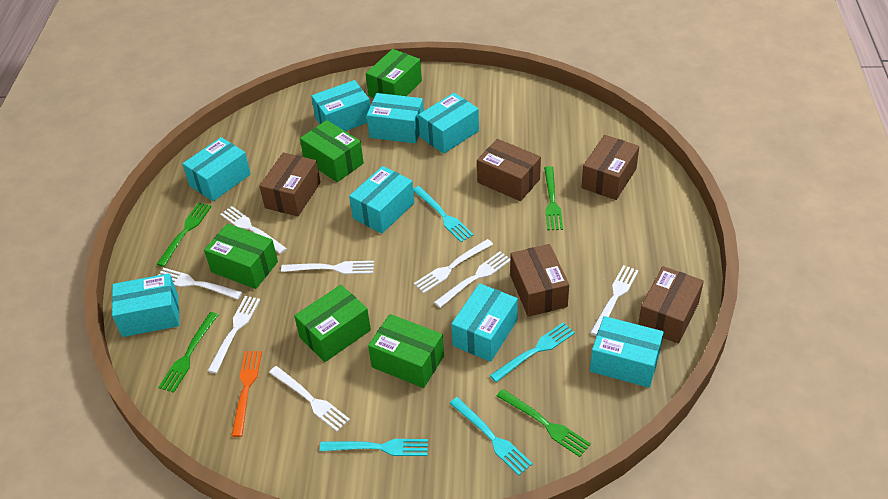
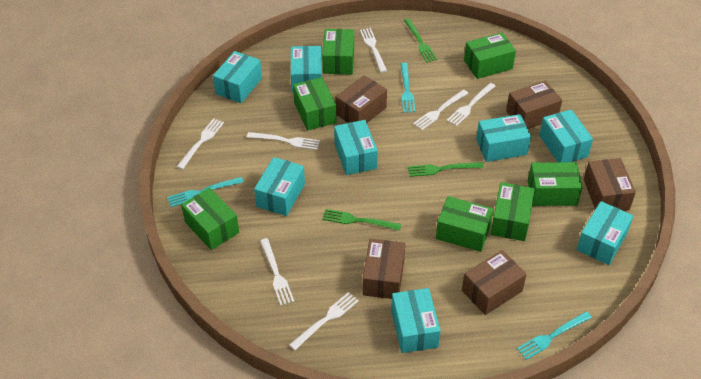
green box: [204,223,278,289] [294,285,371,362] [300,120,364,182] [366,49,422,98] [368,314,444,388] = 5 -> [181,188,239,250] [293,77,337,131] [322,29,354,75] [436,196,493,252] [464,33,516,79] [491,182,535,241] [528,162,583,206] = 7
green fork: [157,202,212,267] [158,312,218,393] [497,389,591,457] [544,166,563,230] = 4 -> [322,209,401,231] [404,18,437,63] [408,162,483,177] = 3
orange fork: [231,351,262,437] = 1 -> none = 0
turquoise fork: [320,439,428,456] [413,186,474,242] [450,397,533,475] [490,322,575,382] = 4 -> [167,177,243,207] [401,63,415,113] [517,311,592,360] = 3
white fork: [158,268,242,299] [208,296,260,373] [220,206,287,254] [269,366,350,431] [281,261,374,274] [414,239,493,293] [434,251,510,308] [590,265,639,336] = 8 -> [177,118,224,170] [247,132,320,150] [260,238,294,306] [289,292,359,350] [360,28,387,72] [413,90,468,130] [447,83,495,126] = 7

